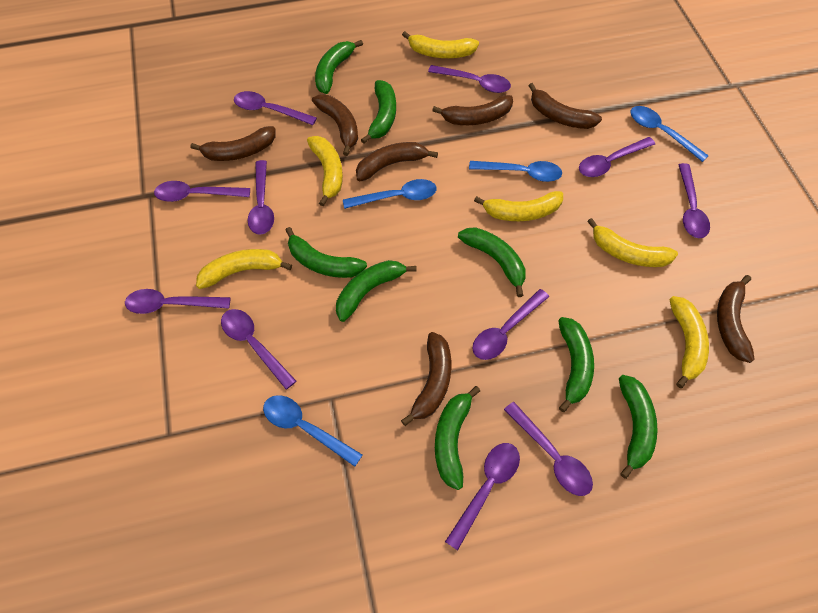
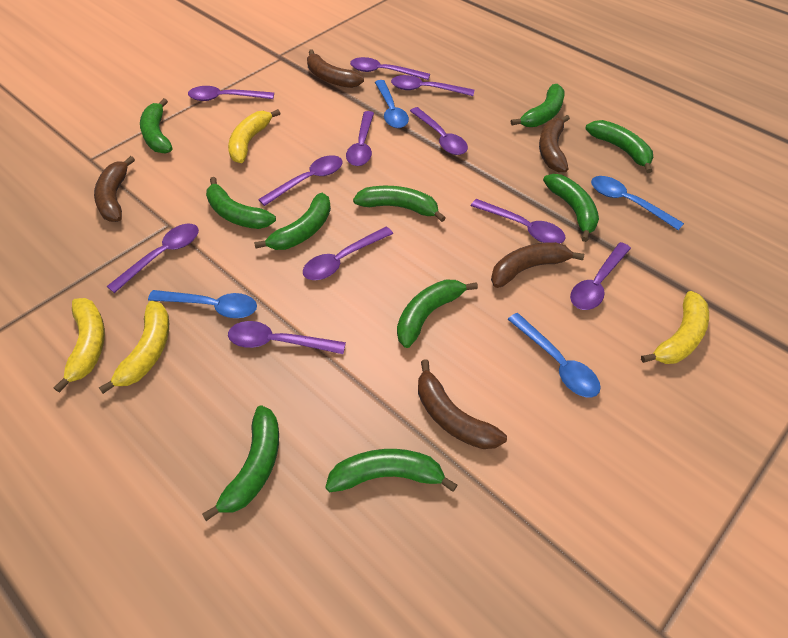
brown banana: [190,126,276,161] [312,94,358,156] [356,142,438,181] [401,332,451,426] [432,95,513,125] [528,83,602,129] [717,275,755,363] = 7 -> [94,156,135,222] [307,49,364,88] [418,359,507,449] [491,242,584,288] [539,115,570,172] = 5
green banana: [285,227,367,278] [315,40,363,94] [336,260,417,322] [361,80,396,144] [435,386,480,490] [458,227,526,297] [558,317,594,412] [619,375,658,479] = 8 -> [140,98,172,153] [202,406,279,521] [206,177,276,229] [254,193,331,250] [325,449,457,492] [353,186,446,222] [397,280,478,348] [511,84,565,127] [543,174,599,242] [585,120,653,173] = 10
yellow banana: [196,249,292,289] [307,136,343,206] [402,31,479,58] [474,191,563,221] [587,218,678,267] [669,296,709,388] = 6 -> [54,298,105,393] [99,301,169,394] [228,109,280,163] [641,291,709,364] = 4

